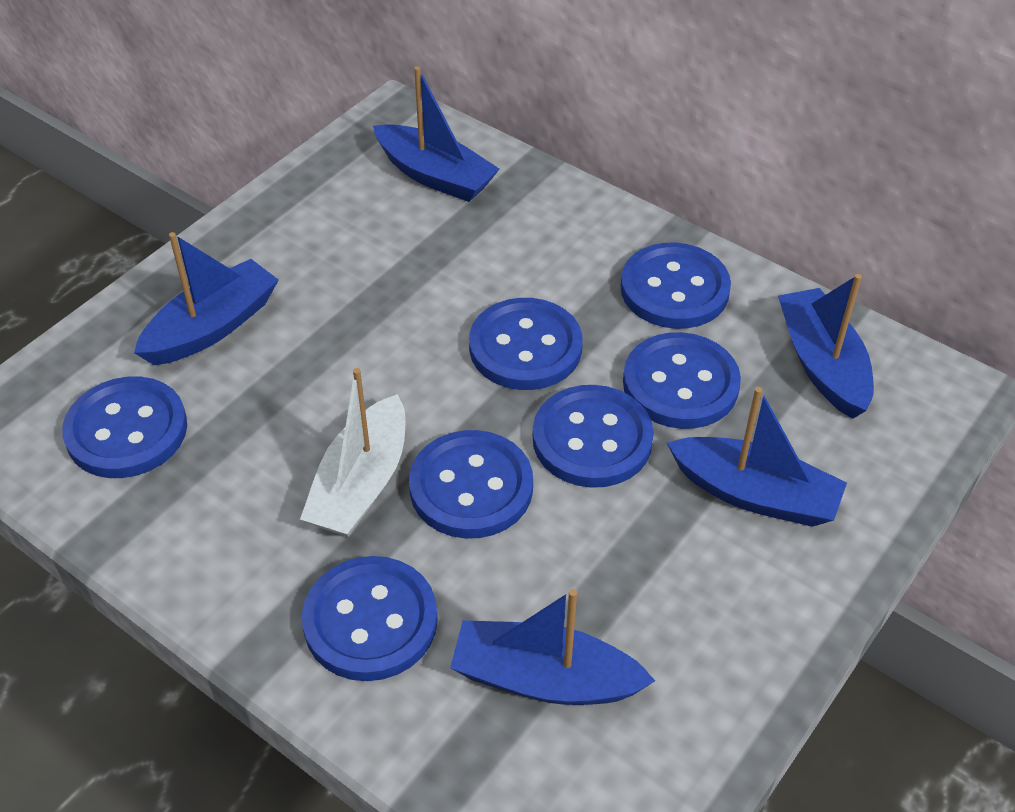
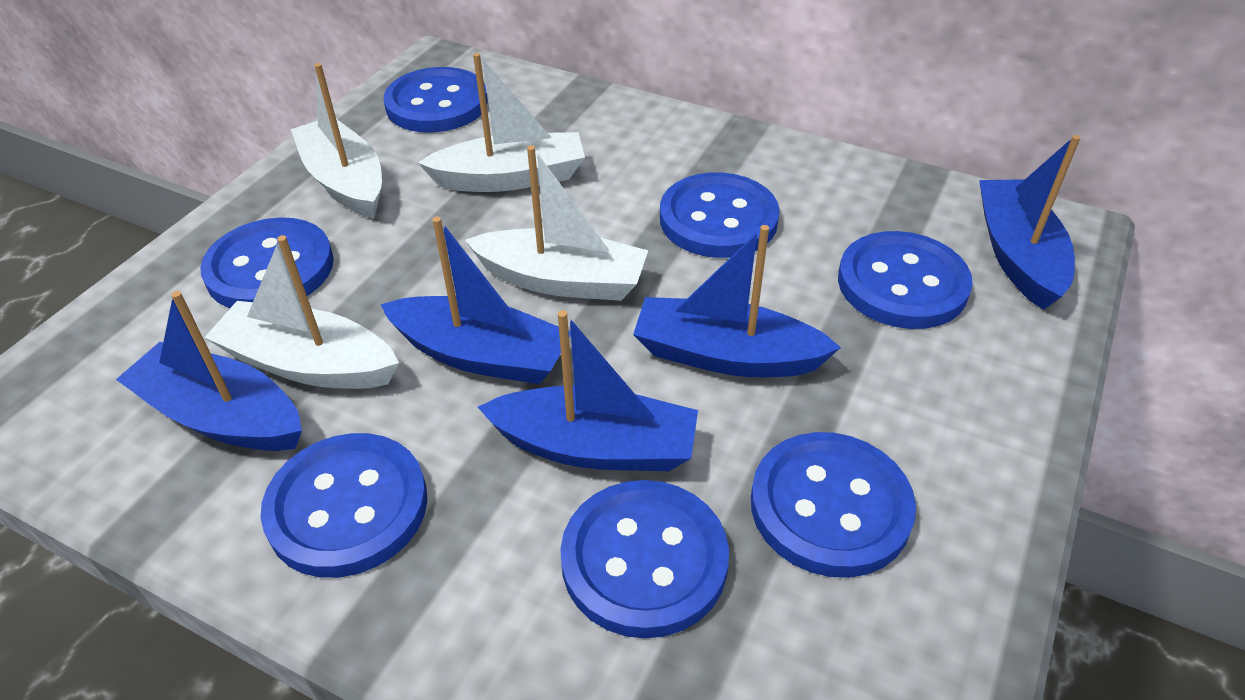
white boat: [300,368,405,537] = 1 -> [204,235,399,389] [291,63,382,219] [418,53,585,192] [465,146,648,301] = 4

